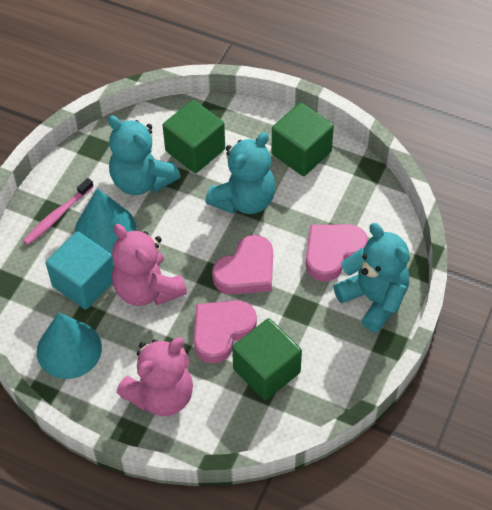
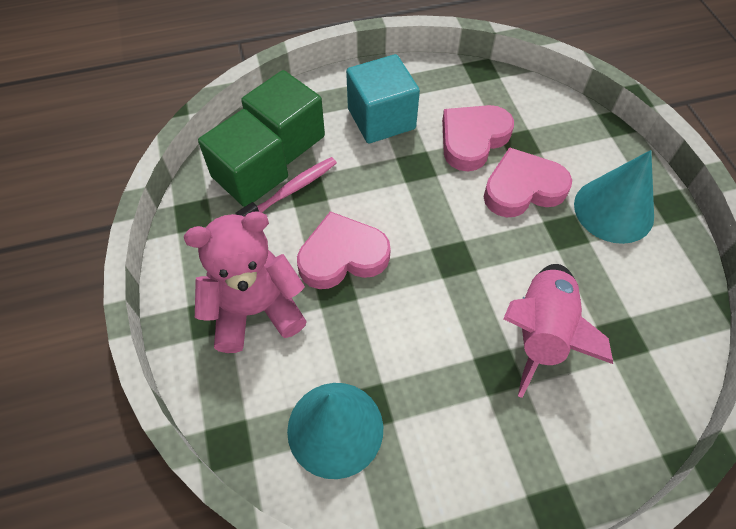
green cube: [162,100,225,173] [232,318,302,400] [272,103,334,176] = 3 -> [198,109,288,207] [241,70,325,165] = 2
pink rocket: none = 0 -> [504,264,613,398] = 1
pink teddy bear: [112,224,187,306] [117,338,193,416] = 2 -> [184,211,307,353] = 1
turquoise teddy bear: [108,115,180,195] [205,132,276,214] [333,223,410,332] = 3 -> none = 0

